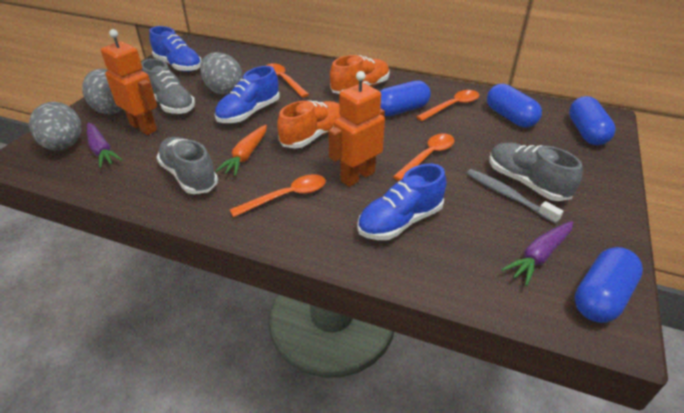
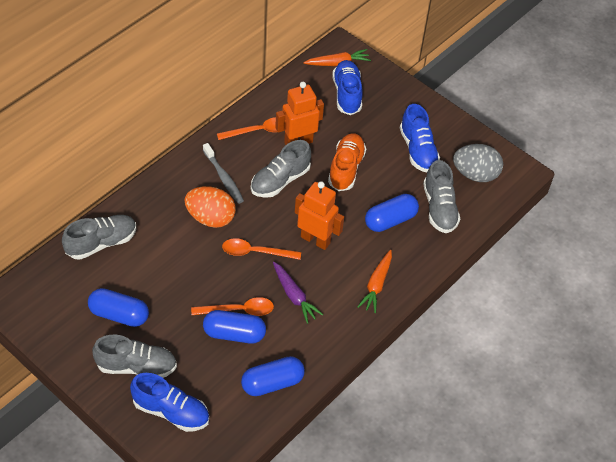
grey egg: [29,102,82,151] [82,69,122,114] [200,52,243,95] = 3 -> [453,144,503,182] = 1
grey shoe: [141,59,195,114] [157,137,218,194] [490,143,582,201] = 3 -> [62,215,136,260] [92,335,177,378] [251,140,311,198] [423,160,460,233] = 4
orange carrot: [215,125,267,176] = 1 -> [303,49,371,66] [358,250,392,313] = 2
orange egg: none = 0 -> [184,186,236,228] = 1
orange shoe: [277,100,342,148] [330,55,390,94] = 2 -> [328,133,366,191] = 1
orange spoon: [229,174,326,217] [266,63,309,98] [393,133,454,181] [416,90,479,121] = 4 -> [191,297,274,316] [217,117,277,140] [222,238,301,260] = 3
purple carrot: [87,123,123,168] [501,221,573,286] = 2 -> [273,262,323,324] = 1

